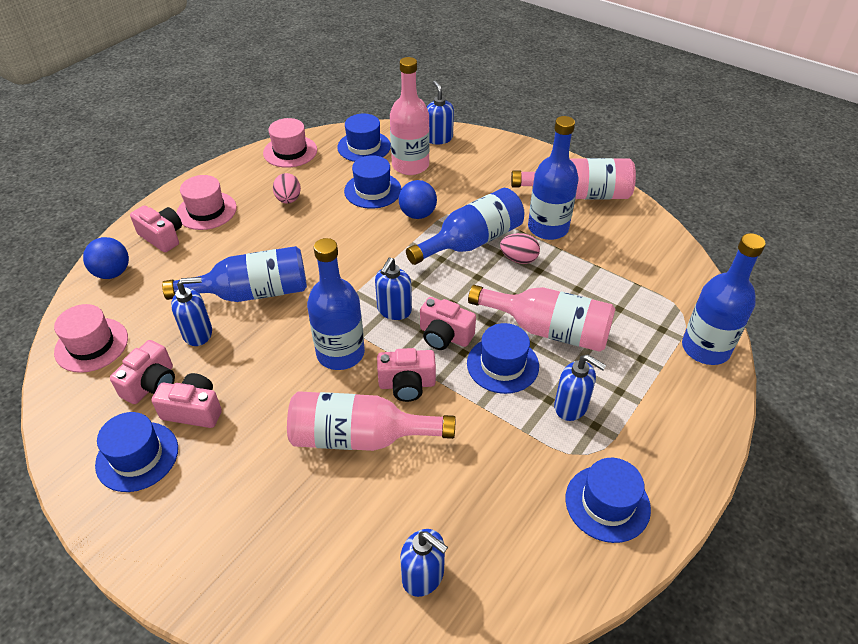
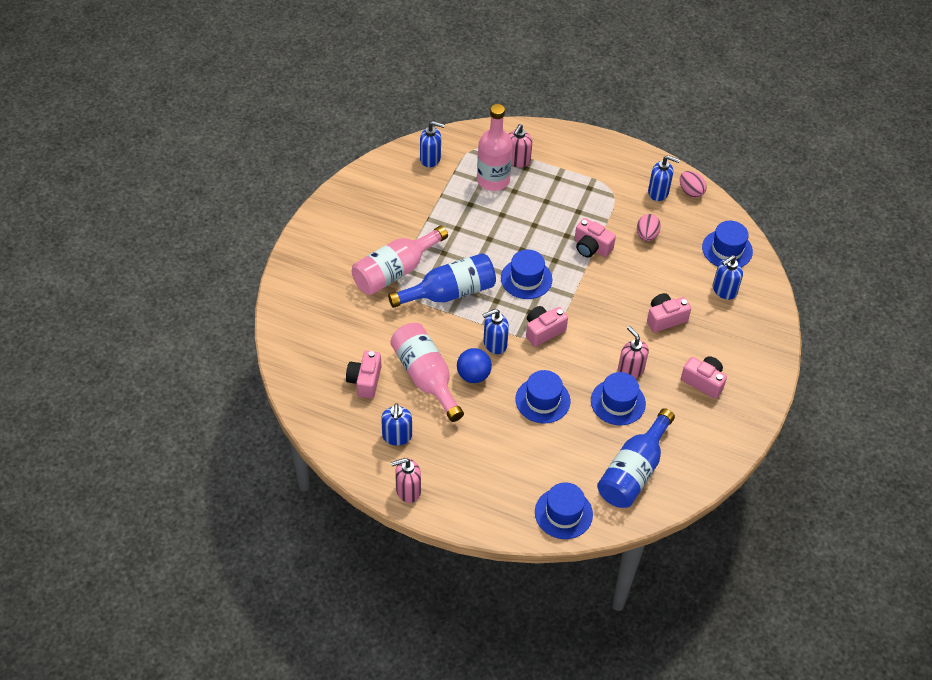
blue ball: [83,237,129,279] [399,180,437,219] = 2 -> [457,348,492,383] = 1
blue bottle: [162,246,307,302] [307,238,365,370] [406,188,524,265] [528,116,579,240] [682,233,766,365] = 5 -> [388,253,496,308] [597,408,675,508] = 2
pink bottle: [287,391,456,451] [390,57,430,175] [468,285,615,352] [511,158,636,199] = 4 -> [352,226,448,295] [390,323,464,422] [477,104,513,191] = 3
pink hat: [54,304,128,373] [177,175,237,230] [263,118,317,168] = 3 -> none = 0
pink soap dispenser: none = 0 -> [391,458,421,503] [508,124,532,168] [618,326,649,379] = 3

